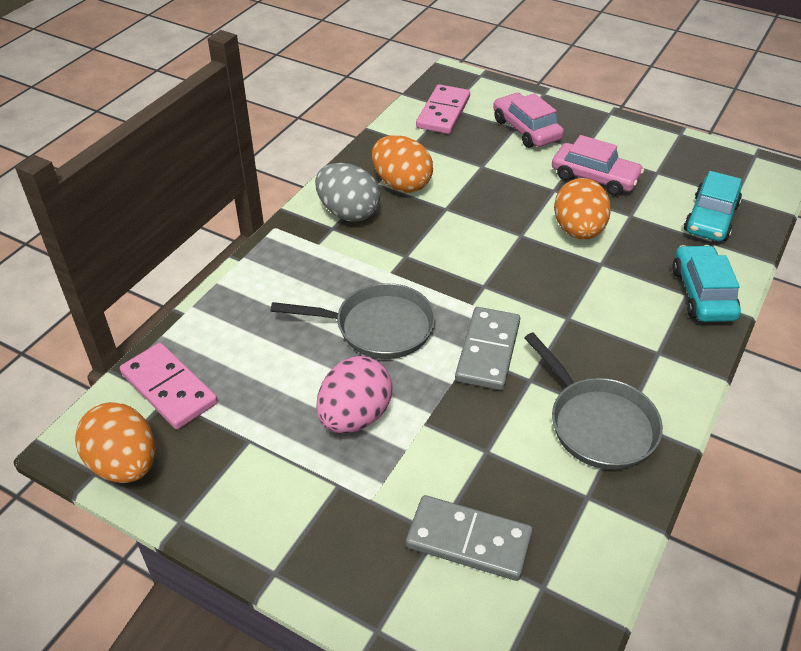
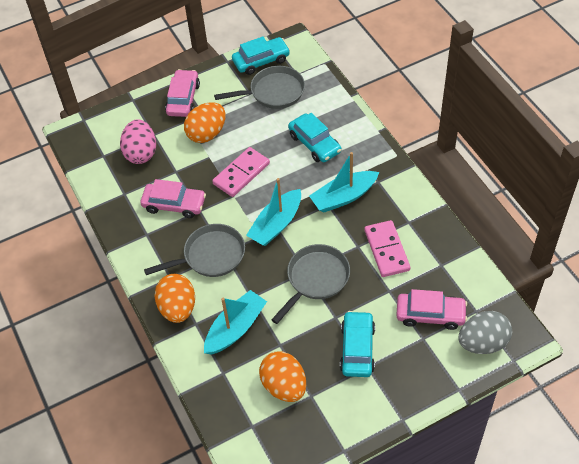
grey domino: [406,495,533,581] [455,307,520,390] = 2 -> none = 0
grey pan: [271,283,436,359] [524,333,663,470] = 2 -> [144,224,245,277] [214,66,305,109] [272,244,350,324] = 3
pink car: [493,93,564,148] [552,135,644,196] = 2 -> [140,179,206,218] [165,69,200,117] [396,289,467,330] = 3
turquoise boat: none = 0 -> [204,290,267,355] [246,178,301,246] [309,152,379,212] = 3
turquoise car: [672,245,741,322] [684,171,742,242] = 2 -> [232,36,290,75] [288,113,341,162] [340,311,375,377] = 3

